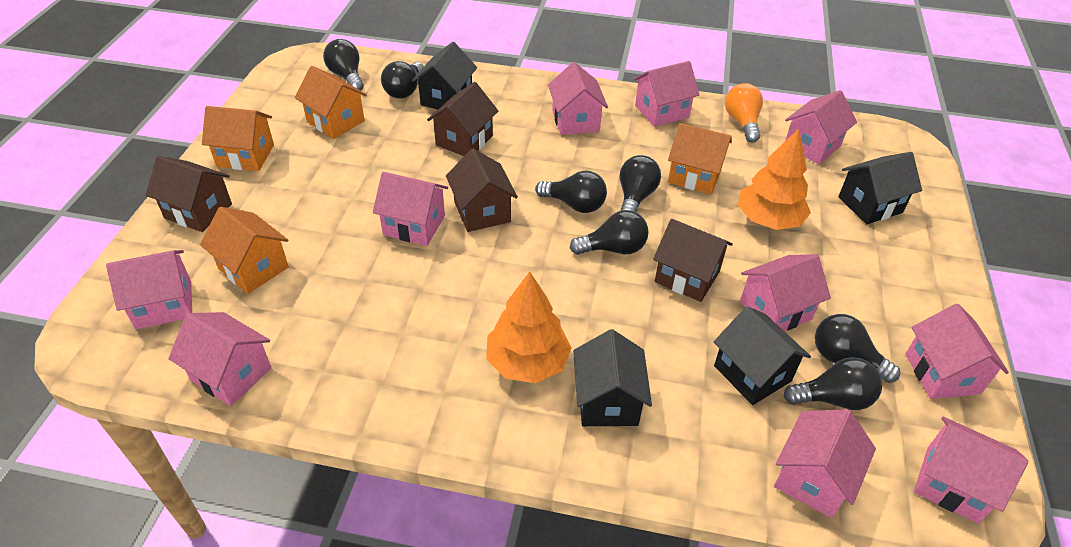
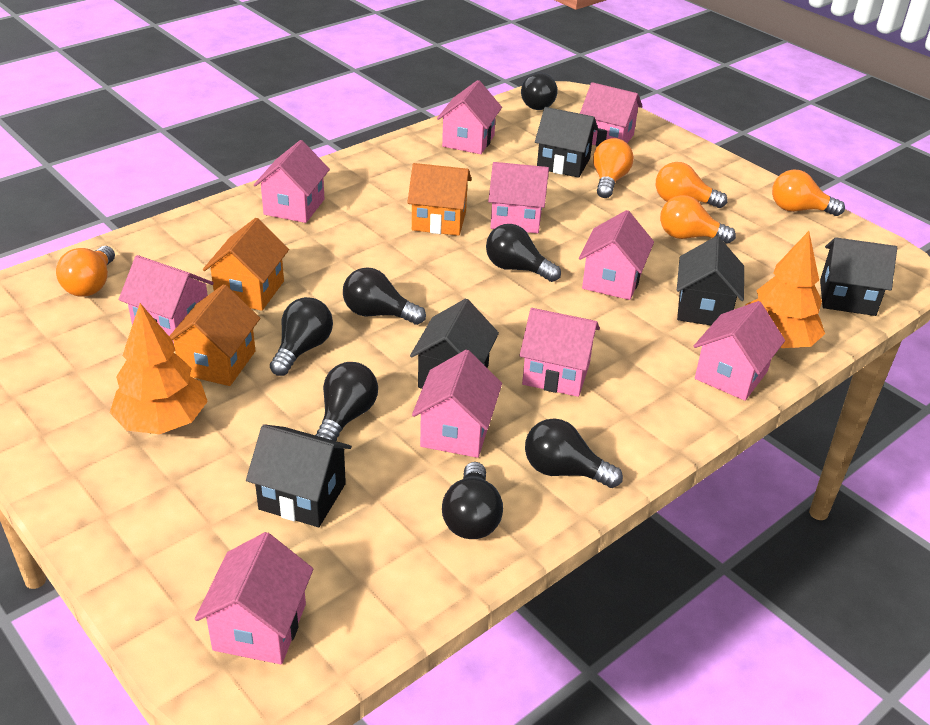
black house: [412,42,477,110] [573,329,652,426] [714,306,811,405] [838,152,922,224] = 4 -> [246,424,352,527] [410,299,499,389] [535,107,598,178] [677,236,744,325] [820,237,897,316] = 5
brown house: [146,156,232,232] [427,82,498,156] [446,148,518,232] [653,219,733,302] = 4 -> none = 0
orange house: [200,207,289,294] [202,106,274,171] [295,66,366,139] [668,123,732,194] = 4 -> [169,284,260,386] [203,218,289,311] [407,163,472,236] = 3
orange light bulb: [725,83,763,142] = 1 -> [56,246,115,297] [593,138,634,198] [656,162,728,208] [660,195,736,243] [772,170,845,216] = 5

